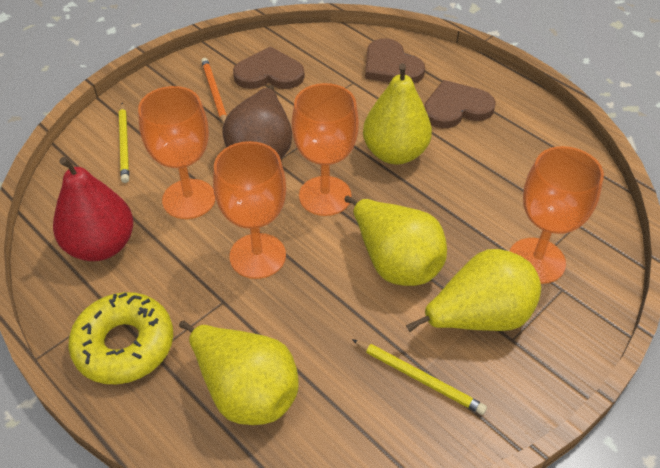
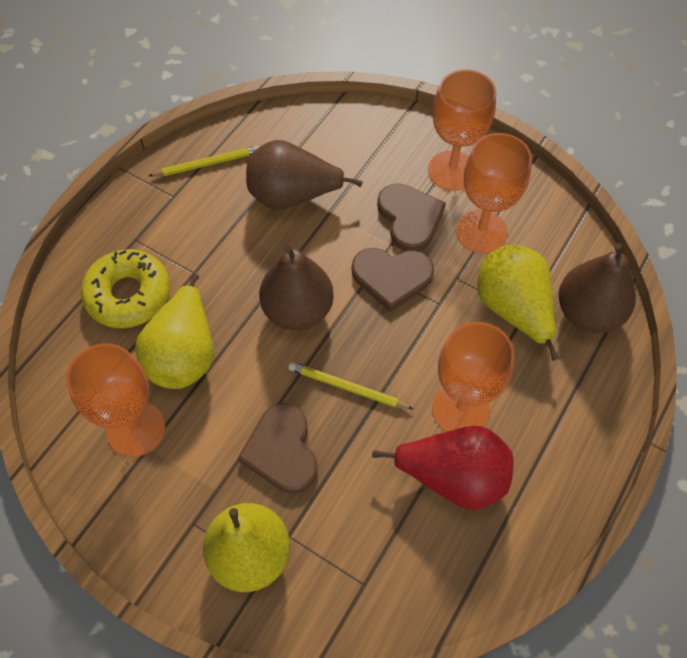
brown pear: [223,85,292,159] = 1 -> [246,140,363,210] [259,245,334,330] [559,243,636,333] = 3
orange pencil: [201,58,227,124] = 1 -> none = 0
yellow pear: [179,320,299,425] [344,196,447,286] [363,63,432,164] [406,249,541,332] = 4 -> [135,274,214,389] [203,503,290,592] [477,245,559,361] = 3

